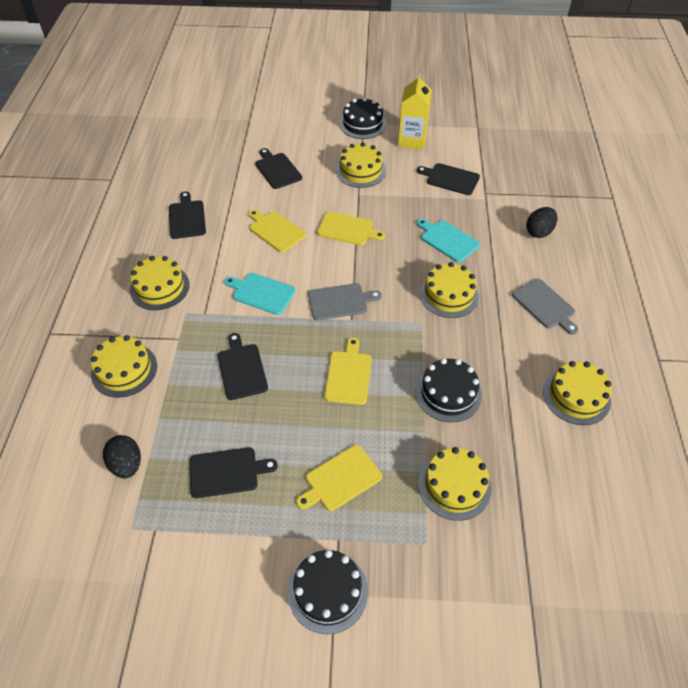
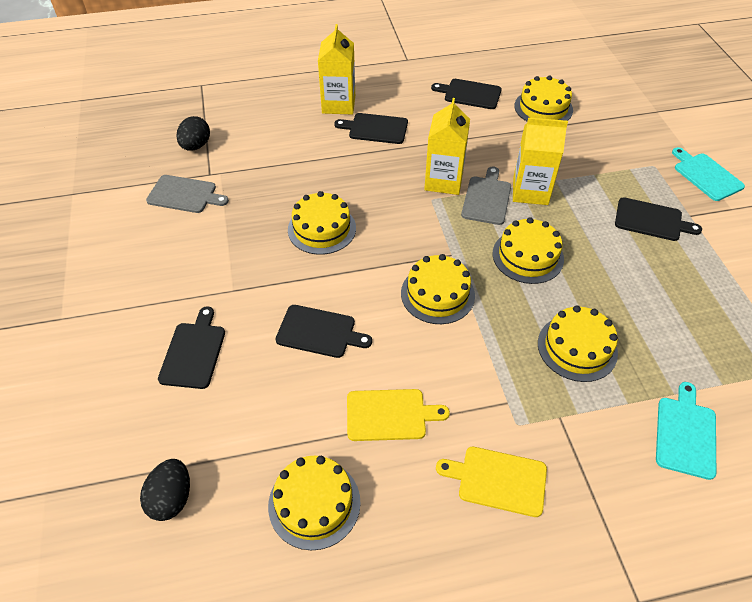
black cake: [288,550,368,634] [339,97,386,139] [415,358,482,422] = 3 -> none = 0
yellow carton: [398,73,432,150] = 1 -> [318,24,355,114] [424,98,470,195] [513,117,568,205] = 3
yellow cutting board: [248,210,306,252] [296,445,382,511] [317,211,385,245] [324,337,372,405] = 4 -> [347,389,450,441] [436,447,547,517] = 2

